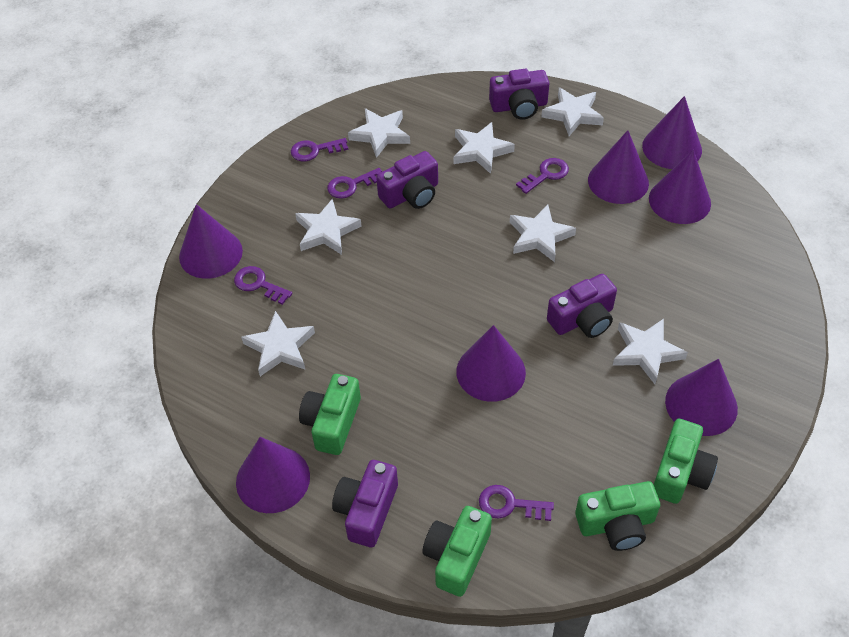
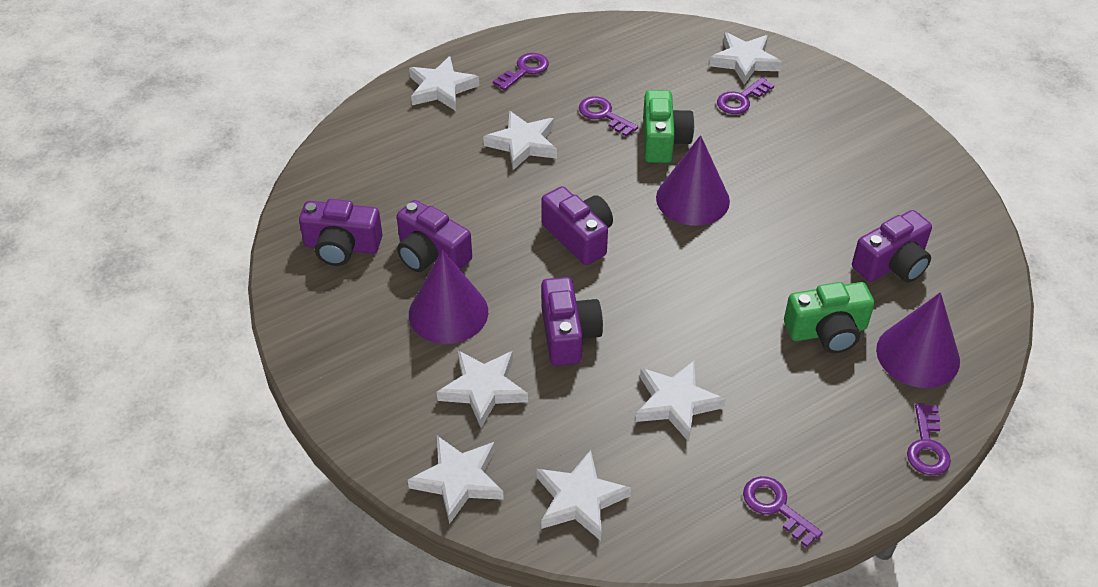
green camera: [299,374,361,455] [422,506,492,597] [575,481,660,551] [654,418,718,504] = 4 -> [643,90,694,163] [784,282,874,353] = 2
purple camera: [332,460,398,547] [376,151,438,209] [489,69,549,120] [547,274,617,338] = 4 -> [299,199,382,266] [397,200,472,272] [541,186,613,265] [541,277,603,366] [852,210,932,283] = 5
purple cone: [179,204,243,279] [236,437,310,513] [456,325,526,402] [588,130,649,204] [642,96,702,169] [649,150,711,224] [665,359,738,436] = 7 -> [409,249,488,344] [656,135,730,226] [876,292,960,388] = 3

